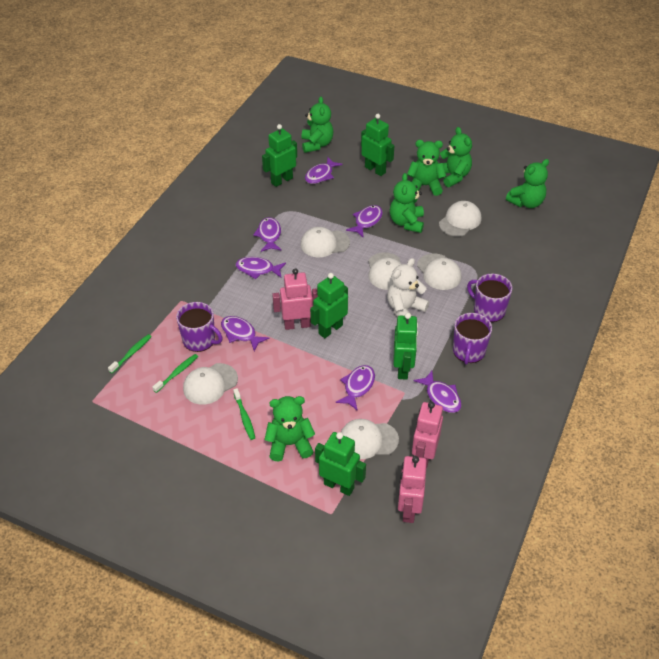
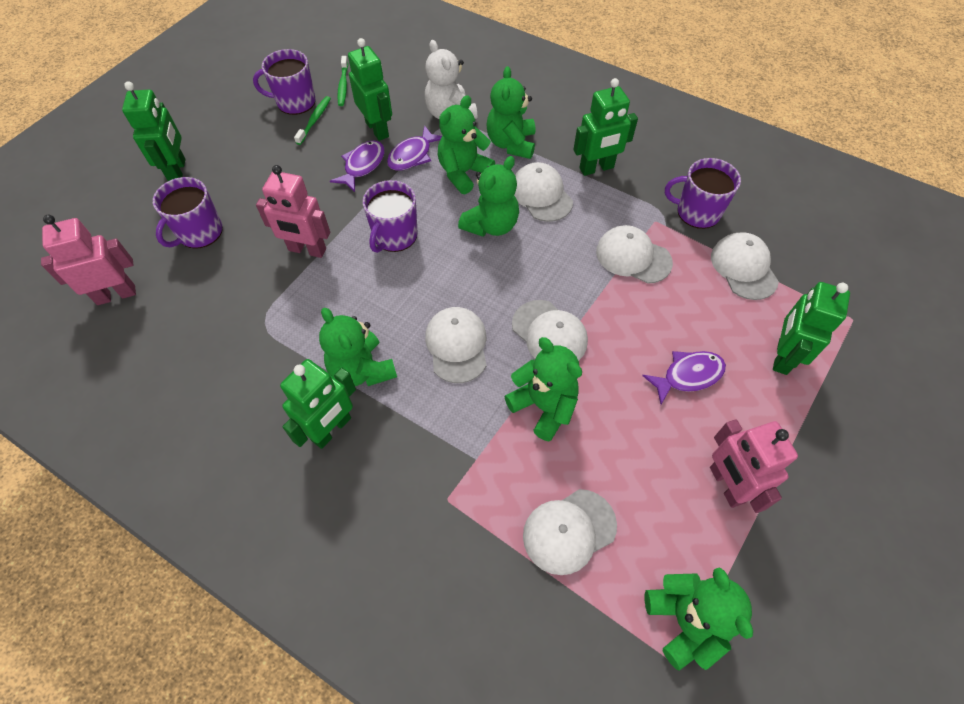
green toothbrush: [108,334,152,373] [152,354,198,393] [233,388,255,440] = 3 -> [294,96,331,145] [337,56,348,106] = 2
purple fish: [221,316,269,351] [236,257,286,279] [253,217,281,252] [305,157,343,184] [336,365,375,411] [346,205,383,238] [414,371,461,413] = 7 -> [330,140,385,192] [387,125,442,171] [642,351,726,405] = 3
purple mug: [176,302,222,352] [453,313,492,365] [467,274,512,322] = 3 -> [153,177,223,249] [253,49,315,115] [363,180,418,253] [665,158,741,229] = 4

